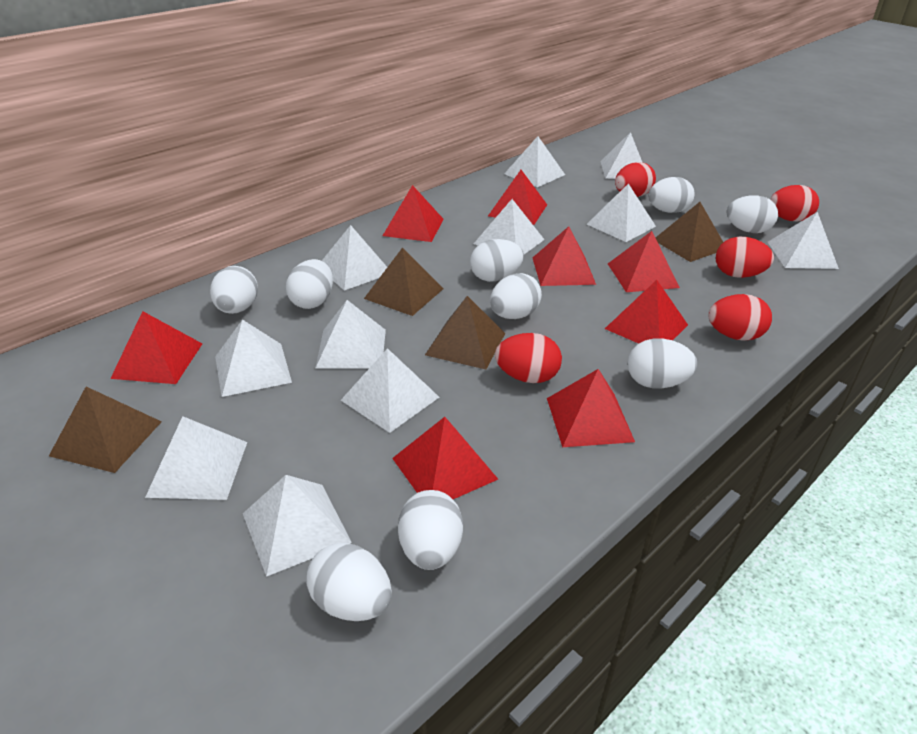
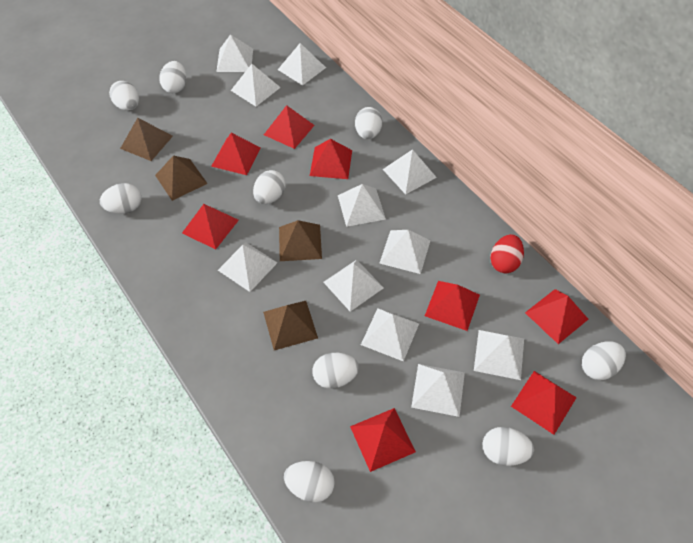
red egg: [495,333,562,383] [615,162,656,197] [708,294,772,341] [716,237,774,278] [770,185,819,222] = 5 -> [490,234,524,273] = 1

